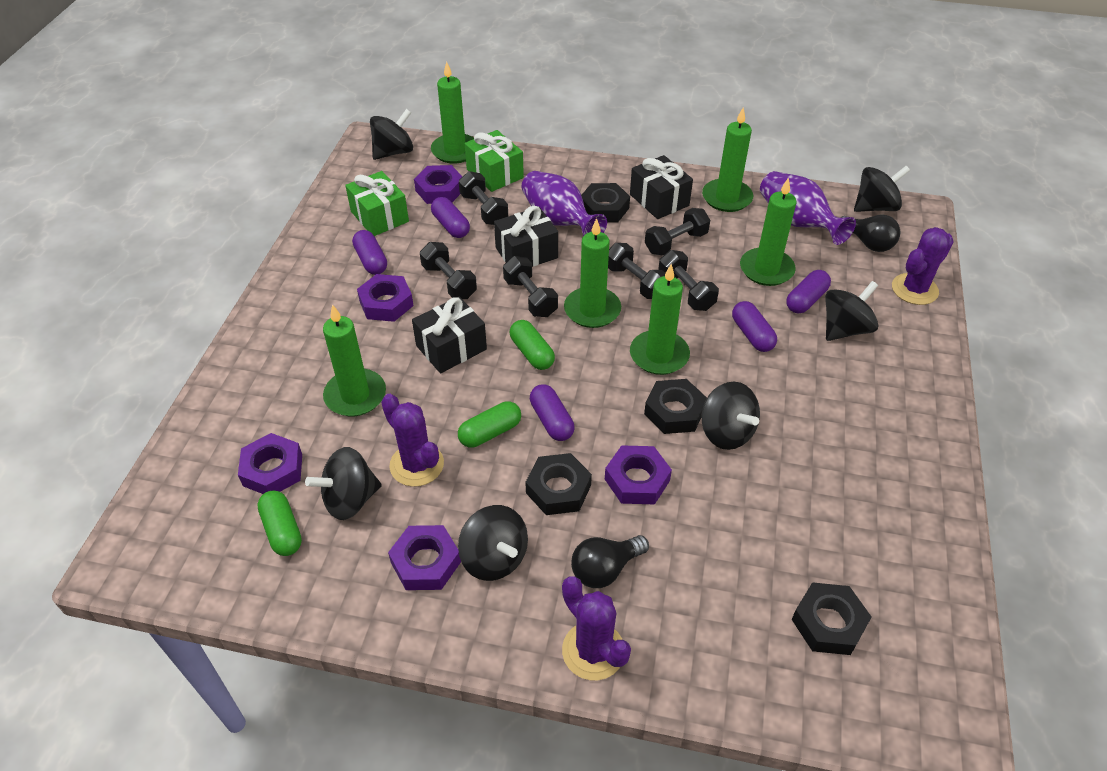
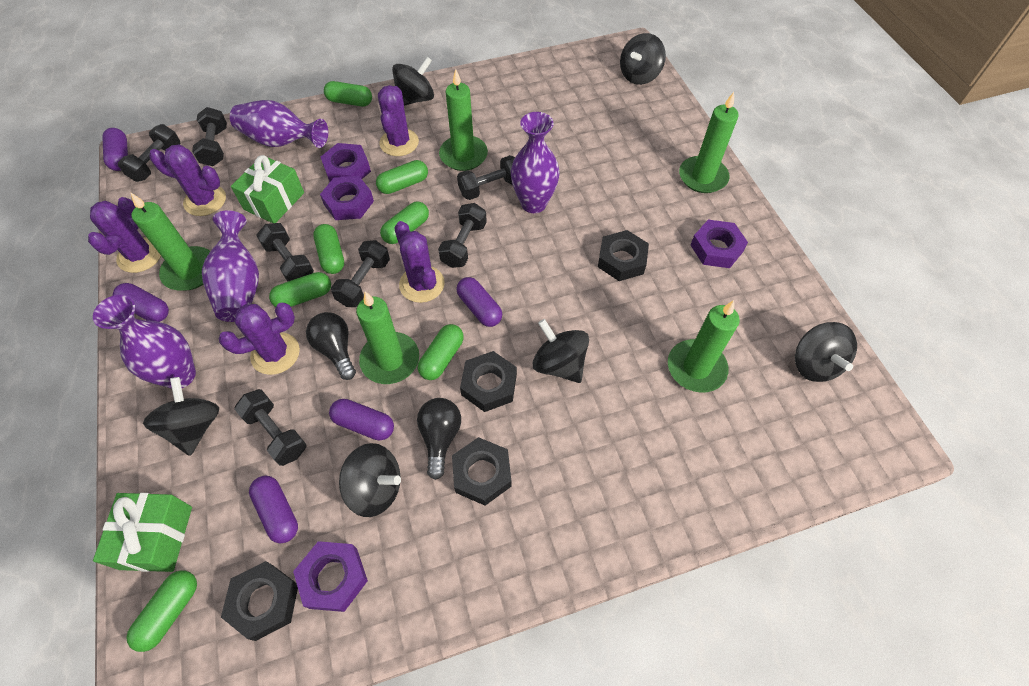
black dumbbell: [420,242,477,299] [459,171,508,225] [503,256,558,317] [608,243,665,299] [645,208,710,256] [658,250,719,311] = 6 -> [118,124,180,182] [192,107,227,166] [234,389,307,466] [256,223,314,282] [331,240,390,307] [438,203,487,268] [457,155,515,200] = 7
black gift: [412,297,487,373] [494,206,558,267] [630,155,693,219] = 3 -> none = 0
green candle: [323,304,386,416] [431,61,474,164] [564,218,621,328] [630,264,690,375] [702,107,753,212] [740,177,797,286] = 6 -> [131,193,210,291] [356,291,419,384] [439,69,488,171] [668,300,740,393] [679,92,739,193] = 5
green capsule: [257,491,302,556] [458,401,521,448] [510,320,555,370] = 3 -> [126,570,197,652] [269,272,331,307] [313,224,344,274] [324,81,372,107] [376,160,428,194] [380,201,429,244] [418,324,464,380] = 7
purple cactus: [381,394,444,487] [562,576,631,680] [892,227,954,305] = 3 -> [88,197,161,273] [150,144,226,216] [219,303,300,375] [378,85,419,156] [394,221,445,303] = 5
purple nut: [238,433,302,494] [357,274,414,322] [388,525,461,590] [414,165,462,204] [605,445,672,504] = 5 -> [293,541,368,612] [320,176,374,220] [321,143,371,182] [691,220,748,268] = 4
purple vase: [521,171,607,236] [760,171,856,245] = 2 -> [93,295,196,389] [202,210,259,322] [230,100,328,148] [511,112,560,213] = 4

